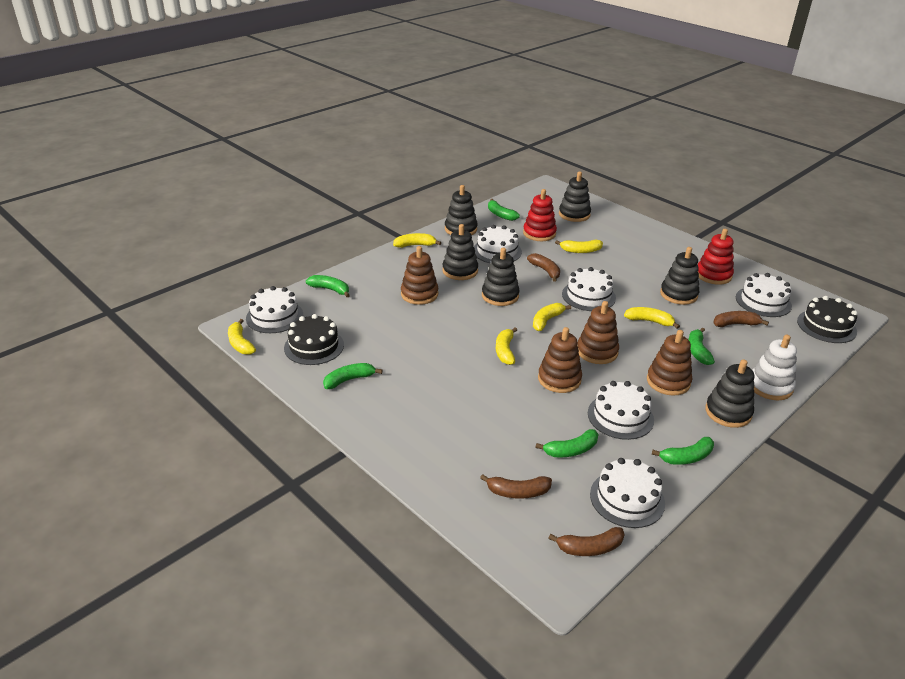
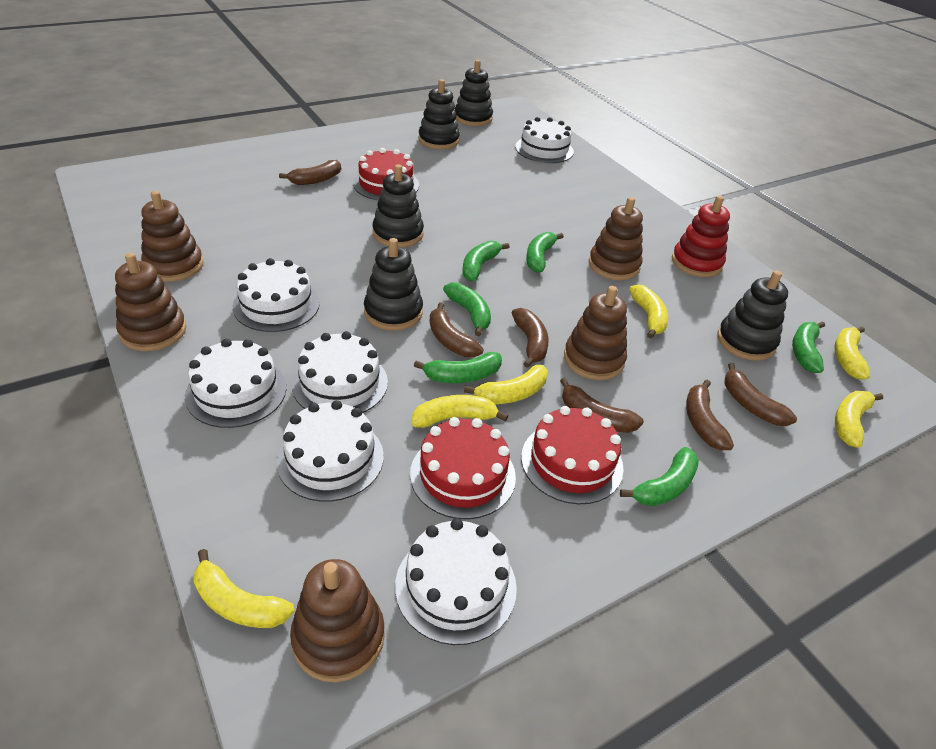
black cake: [284,314,344,365] [797,296,858,343] = 2 -> none = 0
black stacking toy: [442,224,478,280] [445,185,478,235] [482,248,520,306] [559,171,591,222] [660,247,699,305] [705,359,754,428] = 6 -> [364,238,423,330] [373,164,424,248] [418,79,460,149] [455,60,493,126] [718,271,788,361] = 5
brown banana: [480,474,552,499] [527,253,560,282] [548,527,625,556] [713,311,769,327] = 4 -> [279,160,341,185] [430,302,484,357] [512,308,549,368] [560,378,644,433] [686,380,734,450] [724,363,797,426] = 6
brown stacking toy: [401,246,438,305] [538,327,582,393] [577,301,619,364] [647,330,692,396] = 4 -> [115,253,186,351] [141,191,203,282] [290,559,385,682] [564,286,627,380] [589,197,643,280] = 5
red cake: none = 0 -> [353,148,419,200] [410,417,516,519] [521,406,624,504] = 3
red stacking toy: [523,189,557,241] [697,229,734,285] = 2 -> [672,196,730,277] = 1
white stacking toy: [752,334,797,400] = 1 -> none = 0

